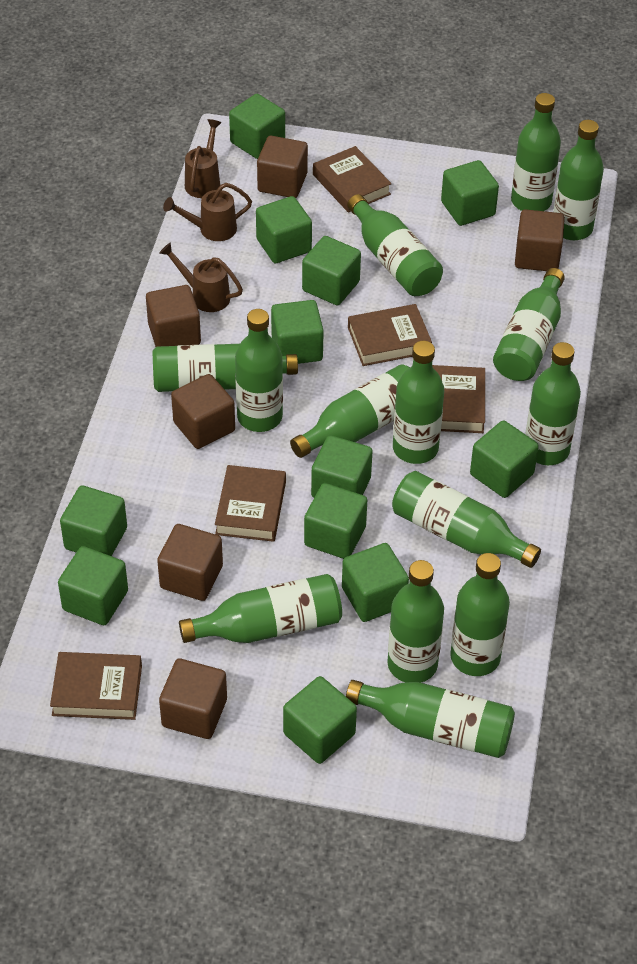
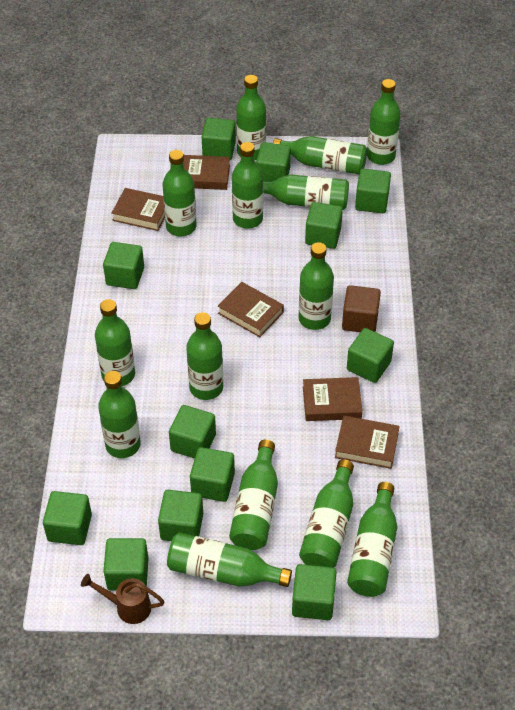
brown cube: [146,285,201,347] [157,524,223,601] [159,659,227,739] [171,374,235,449] [257,136,308,198] [515,209,565,271] = 6 -> [342,285,381,332] = 1
brown watering can: [159,242,243,312] [163,183,252,241] [185,119,222,198] = 3 -> [81,574,165,624] = 1

